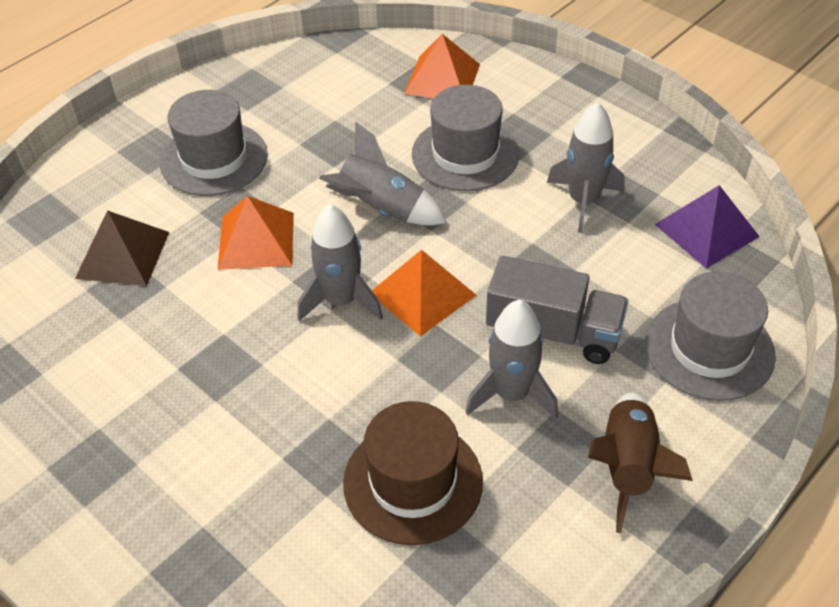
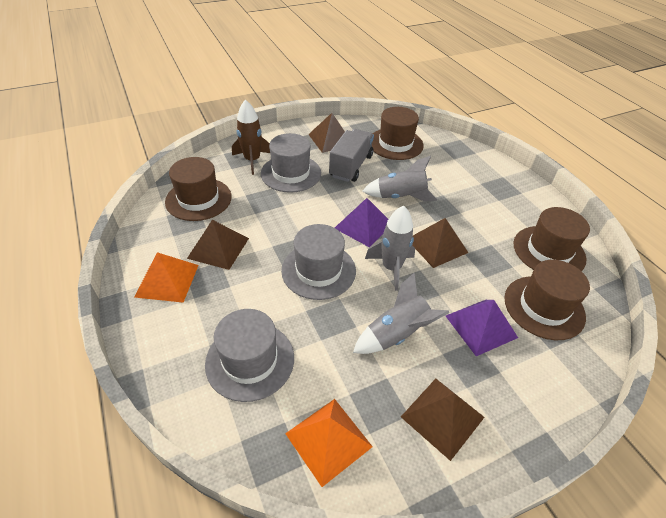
brown hat: [343,401,483,545] = 1 -> [165,157,232,221] [372,107,424,160] [504,260,590,340] [513,207,590,271] = 4
brown pyramid: [75,210,169,286] = 1 -> [187,220,249,270] [308,113,345,153] [401,379,485,461] [412,218,469,268] = 4
grey rocket: [298,204,383,321] [319,121,447,226] [465,300,558,419] [547,102,625,233] = 4 -> [353,273,449,354] [362,156,437,201] [365,206,415,291] = 3
orange pyramid: [217,196,294,270] [372,250,476,337] [404,34,480,98] = 3 -> [134,252,199,302] [285,399,373,487] = 2
purple pyramid: [655,185,760,268] = 1 -> [335,198,388,248] [446,300,518,356] = 2

